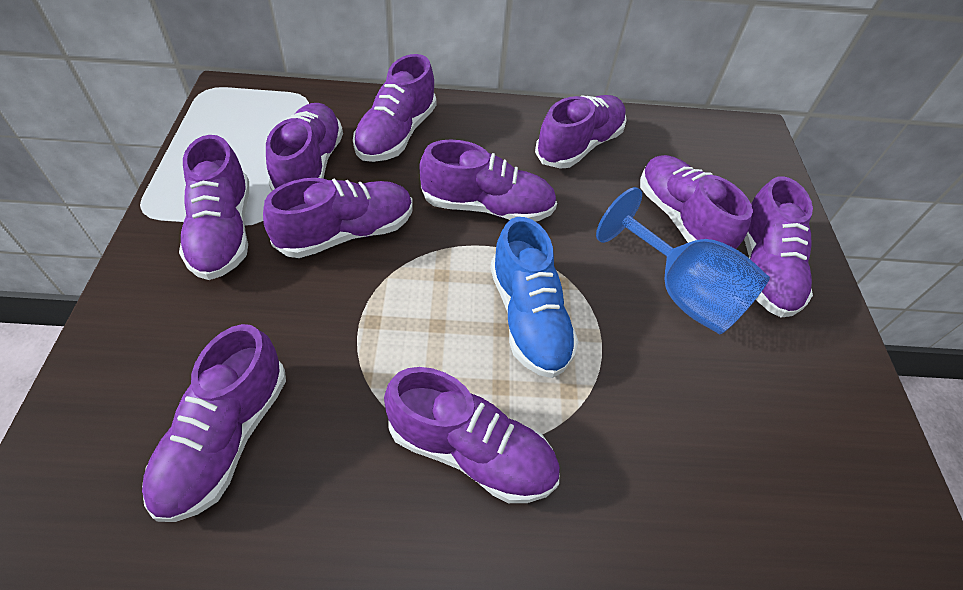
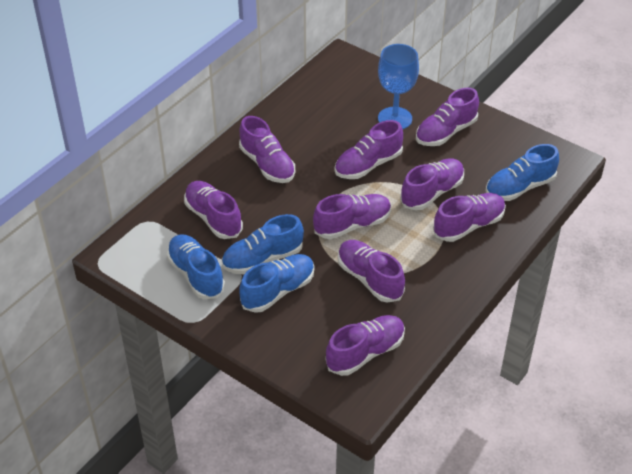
blue shoe: [490,217,579,378] = 1 -> [167,234,225,299] [222,214,304,274] [239,254,314,313] [485,144,559,201] = 4
purple shoe: [142,324,286,522] [179,135,249,280] [263,178,413,258] [266,103,343,191] [353,54,436,162] [384,367,560,503] [420,140,557,222] [535,95,627,169] [640,155,753,249] [744,176,813,318] = 10 -> [184,181,243,239] [239,116,295,183] [313,194,391,239] [326,315,405,376] [335,120,403,179] [338,240,405,303] [400,158,464,210] [416,88,479,146] [433,193,506,242] = 9

